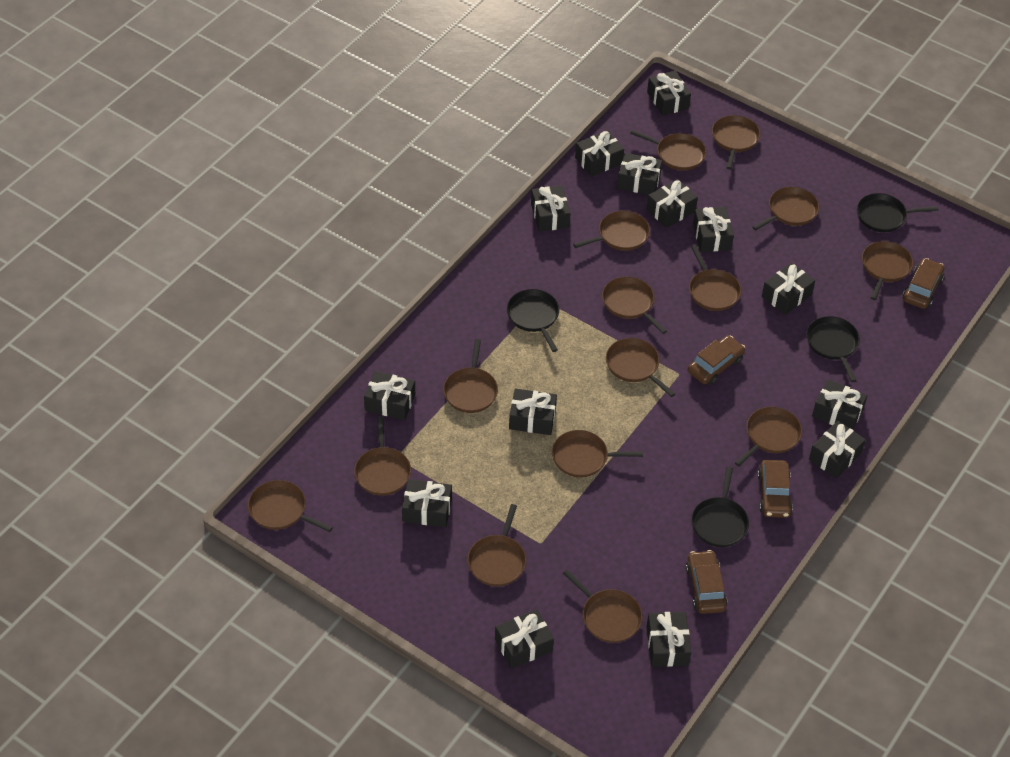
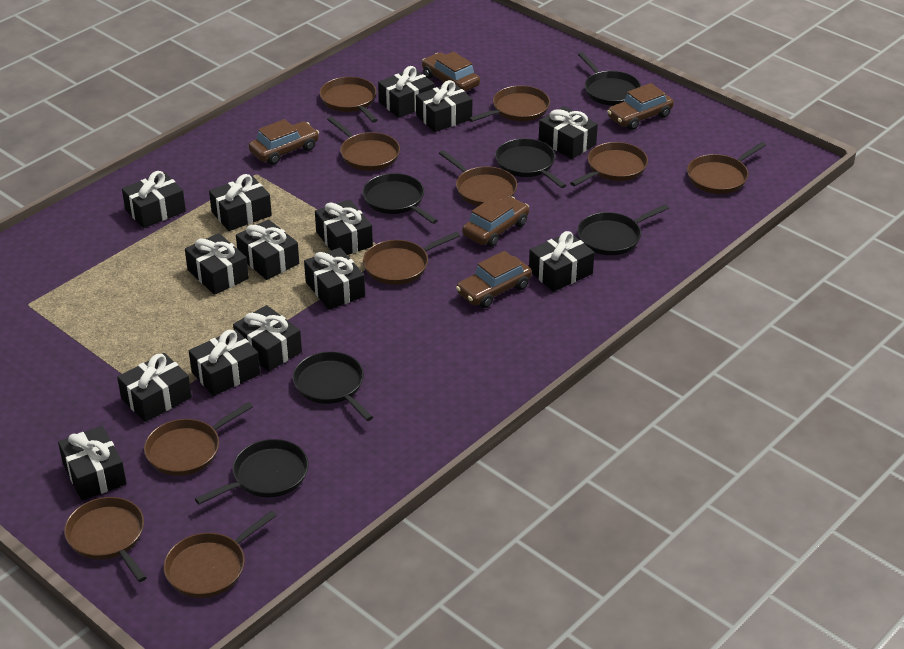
black pan: [507,289,559,352] [691,467,749,547] [806,316,860,382] [857,193,939,232] = 4 -> [195,439,309,504] [293,352,373,421] [362,173,438,224] [495,138,567,188] [577,204,669,255] [578,52,641,106] = 6
brown car: [686,550,727,614] [688,335,745,385] [757,460,793,518] [902,258,945,309] = 4 -> [249,119,319,165] [422,51,480,91] [456,251,532,308] [462,196,529,247] [607,83,674,130] = 5
brown pan: [248,480,333,532] [354,417,411,496] [443,339,498,413] [468,504,526,586] [552,430,643,478] [563,570,643,643] [573,211,650,251] [602,277,667,334] [606,338,675,397] [630,130,706,171] [689,244,741,311] [712,115,760,169] [735,407,802,466] [752,187,819,230] [862,241,913,300] = 15 -> [64,497,147,582] [144,402,253,476] [164,510,277,598] [320,77,378,123] [327,116,400,171] [363,232,460,285] [439,150,517,206] [468,86,550,122] [570,142,648,186] [687,142,766,194] = 10

